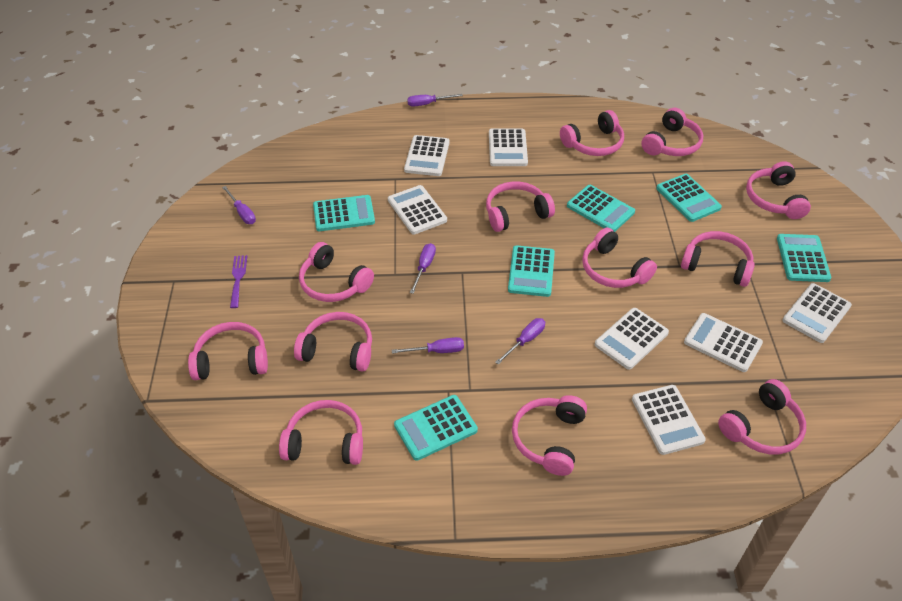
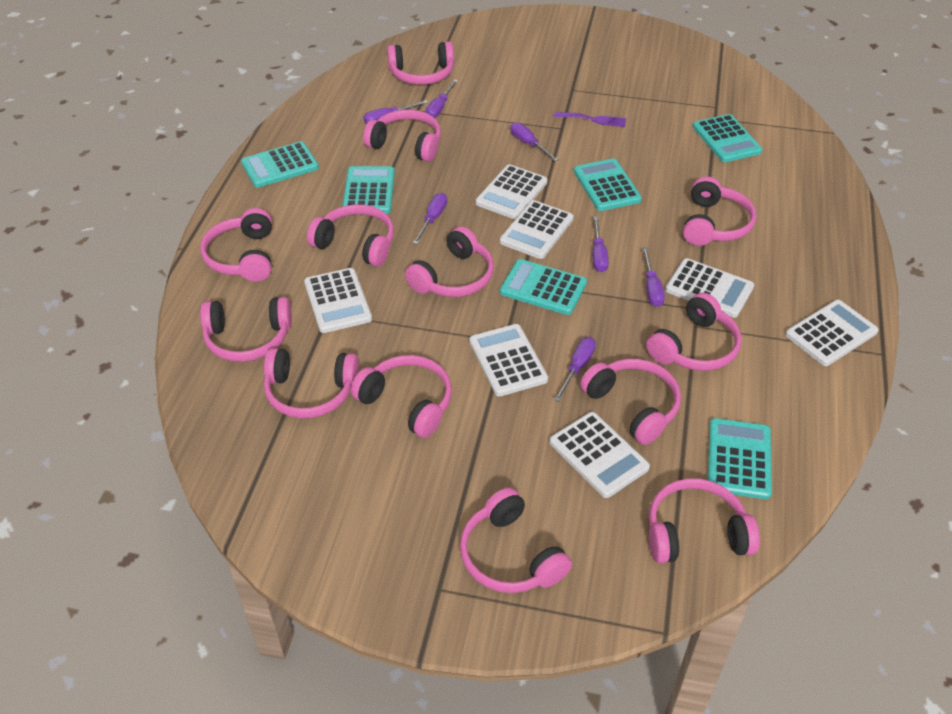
pink headphones: [188,322,268,380] [279,400,363,465] [294,312,372,371] [299,242,374,302] [486,181,555,232] [512,395,587,476] [560,110,624,156] [582,228,657,288] [641,108,703,156] [681,231,755,287] [718,379,806,454] [746,161,811,219] = 12 -> [200,208,272,282] [200,297,292,362] [264,348,359,418] [307,204,394,267] [351,355,452,438] [363,110,441,162] [387,42,454,85] [405,226,494,297] [460,488,572,593] [580,359,681,445] [646,293,742,371] [649,478,760,563] [683,176,756,246] = 13
purple screwdriver: [222,186,256,224] [392,337,464,354] [407,94,463,107] [410,243,436,294] [495,318,545,365] = 5 -> [364,100,428,124] [413,193,447,244] [426,79,458,118] [510,122,559,161] [554,337,596,402] [593,216,609,272] [642,247,665,307] = 7

